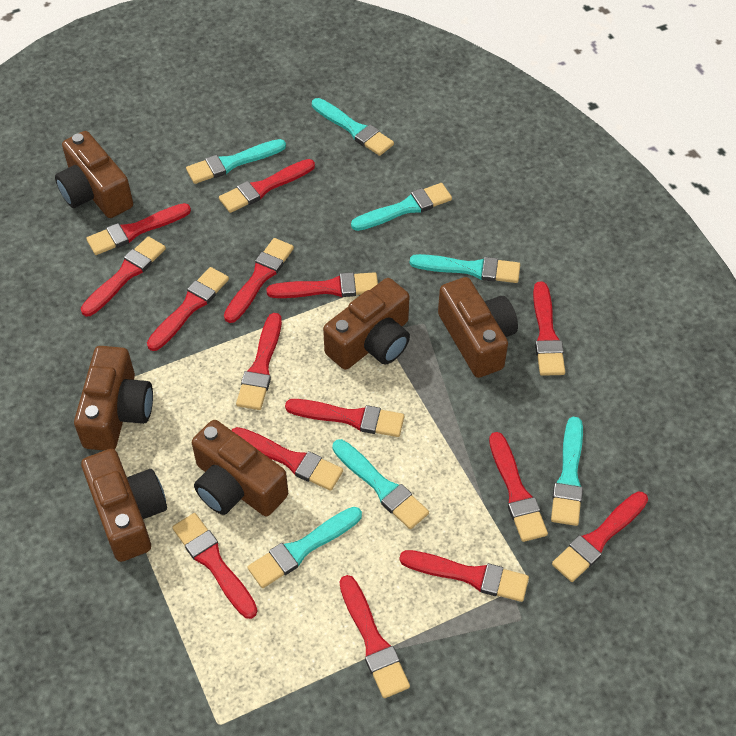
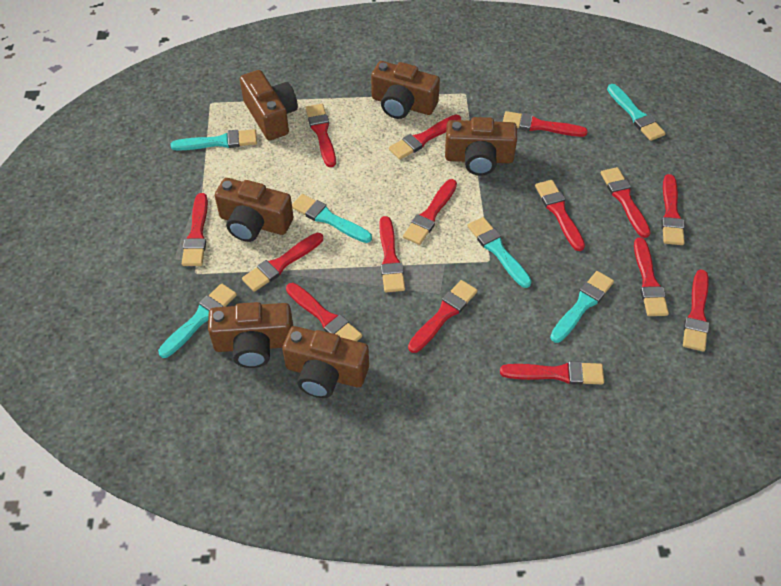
turquoise brush: [186,139,286,184] [248,507,362,588] [312,98,394,156] [332,439,429,529] [351,183,452,231] [410,254,520,283] [551,417,583,526] = 7 -> [158,284,237,358] [171,129,257,151] [292,194,372,243] [467,217,532,288] [550,271,614,343] [607,84,666,141] = 6

